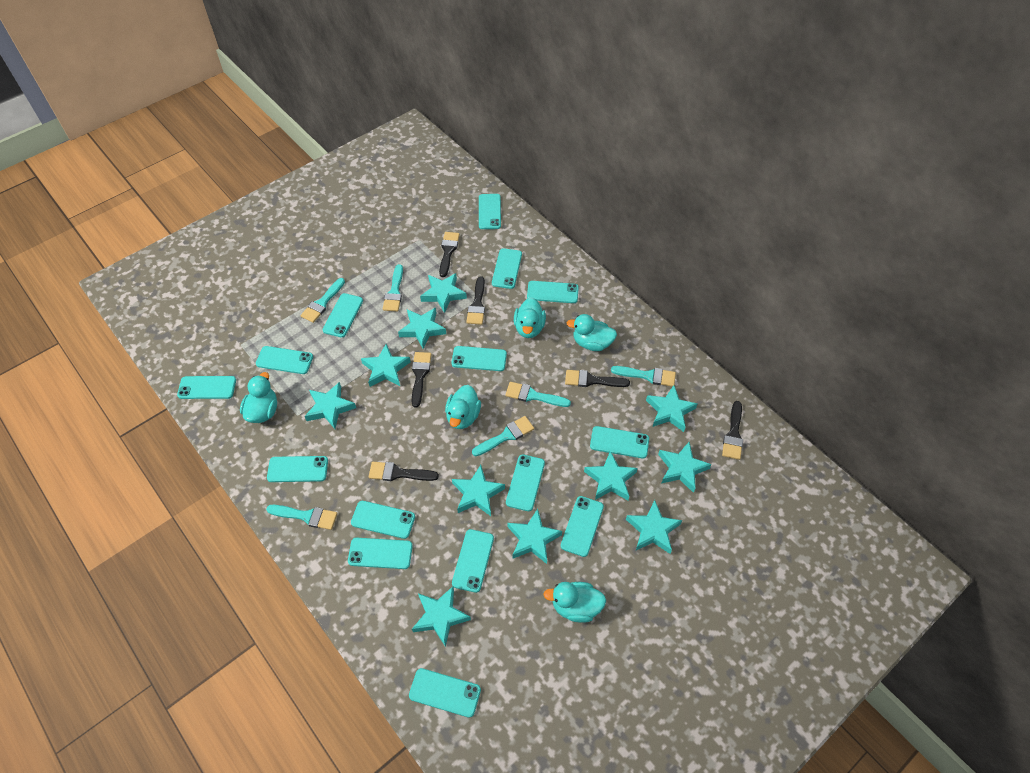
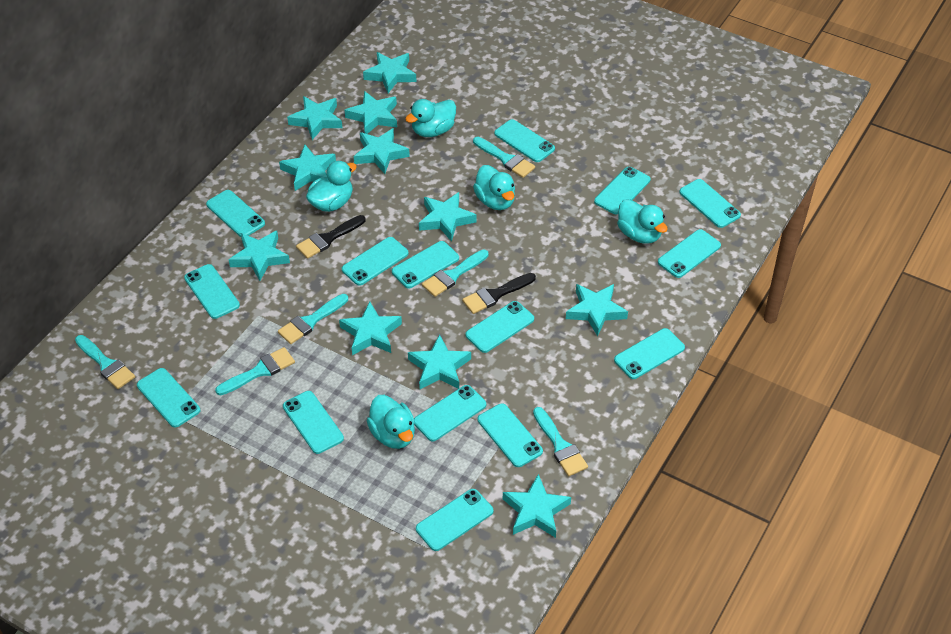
black brush: [369,462,439,481] [412,352,432,407] [439,232,460,277] [466,276,485,325] [565,370,630,387] [722,401,743,460] = 6 -> [296,215,366,259] [462,273,536,314] = 2

